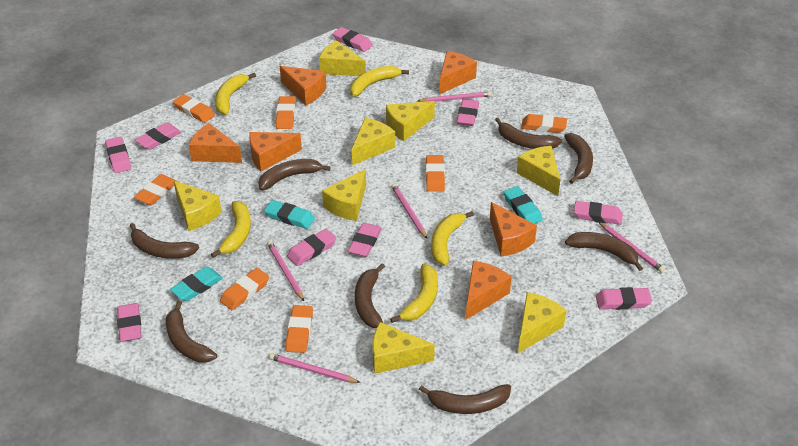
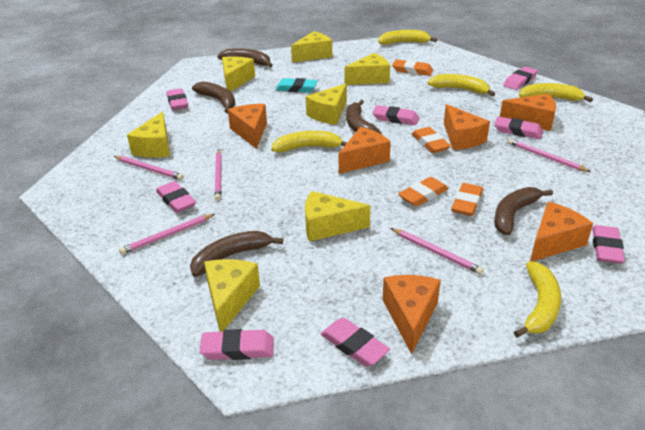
brown banana: [130,223,199,259] [166,301,217,363] [258,159,331,191] [355,264,385,328] [419,384,511,414] [495,118,562,149] [564,133,593,184] [565,232,643,271] = 8 -> [190,231,283,277] [192,82,235,113] [217,48,273,67] [346,100,382,134] [494,187,553,235] = 5
orange eraser: [134,174,178,205] [173,94,215,123] [220,268,269,310] [276,96,296,129] [286,305,313,353] [426,155,445,192] [521,114,567,133] = 7 -> [392,60,433,76] [398,177,448,207] [412,127,451,153] [451,183,483,216] = 4
pink eraser: [105,137,131,173] [117,303,142,342] [135,122,181,150] [287,229,336,266] [333,27,373,52] [348,223,382,257] [456,99,479,126] [574,201,623,225] [596,287,652,310] = 9 -> [156,181,196,213] [167,89,188,110] [200,329,274,360] [321,318,390,367] [372,105,419,125] [494,117,543,139] [503,67,538,90] [592,225,625,264] = 8
turquoise eraser: [170,267,223,301] [264,200,315,229] [504,186,543,224] = 3 -> [275,78,318,93] = 1
yellow cheese: [173,180,222,231] [319,40,366,76] [322,169,366,221] [352,118,395,165] [372,322,435,374] [386,101,435,141] [517,146,560,196] [518,292,567,353] = 8 -> [127,112,170,158] [204,259,260,332] [222,56,255,92] [291,31,332,62] [305,191,370,242] [306,84,347,125] [344,53,390,85] = 7

